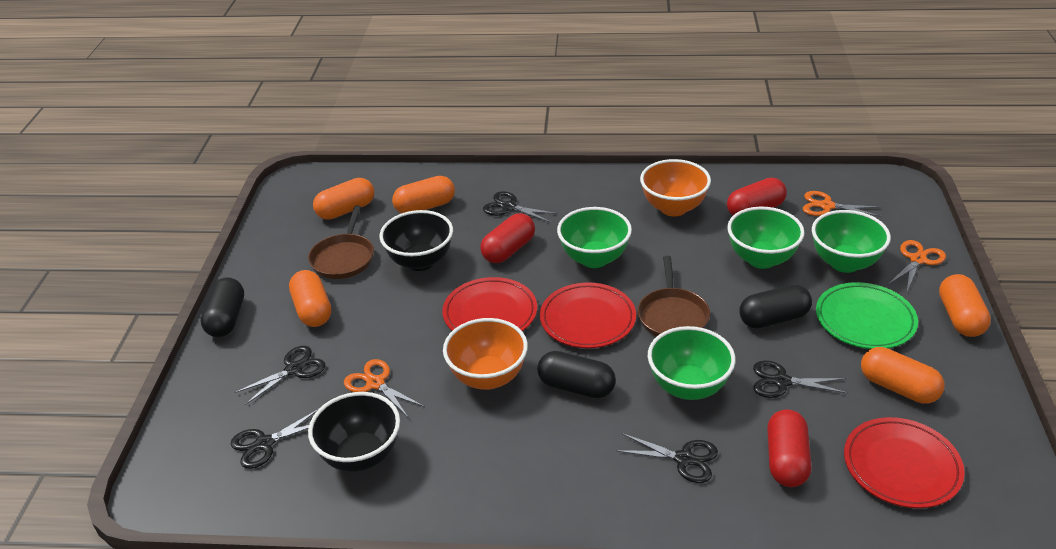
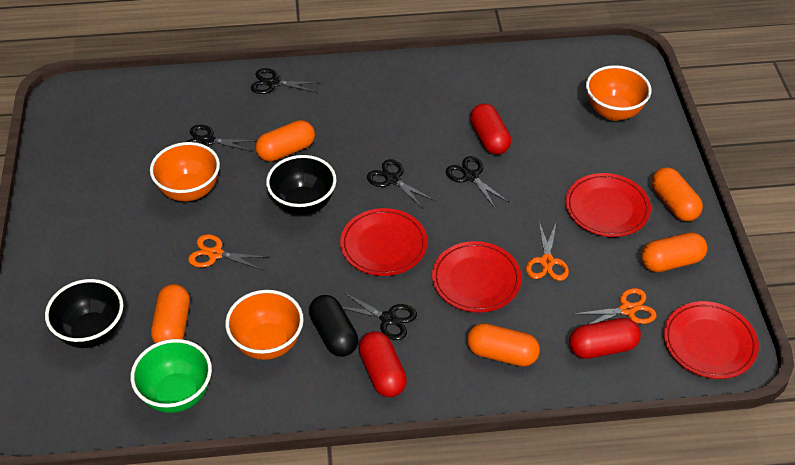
black capsule: [201,277,244,337] [537,351,616,398] [739,284,812,329] = 3 -> [309,295,358,357] = 1
brown pan: [308,206,374,279] [638,256,710,336] = 2 -> none = 0
green bowl: [557,207,632,268] [648,326,736,400] [727,207,805,269] [812,210,891,273] = 4 -> [130,339,212,413] = 1
green plate: [816,282,918,349] = 1 -> none = 0
orange bowl: [443,318,528,390] [640,159,711,217] = 2 -> [150,142,220,201] [225,290,304,360] [586,65,652,121] = 3
red plate: [442,277,537,331] [540,282,636,348] [844,417,965,508] = 3 -> [340,208,427,276] [432,241,522,313] [565,173,651,237] [663,301,759,379] = 4

